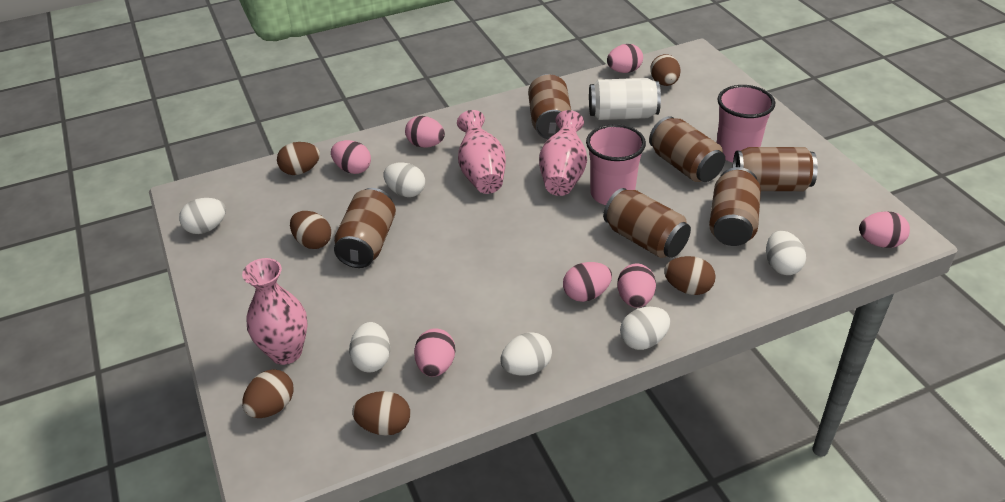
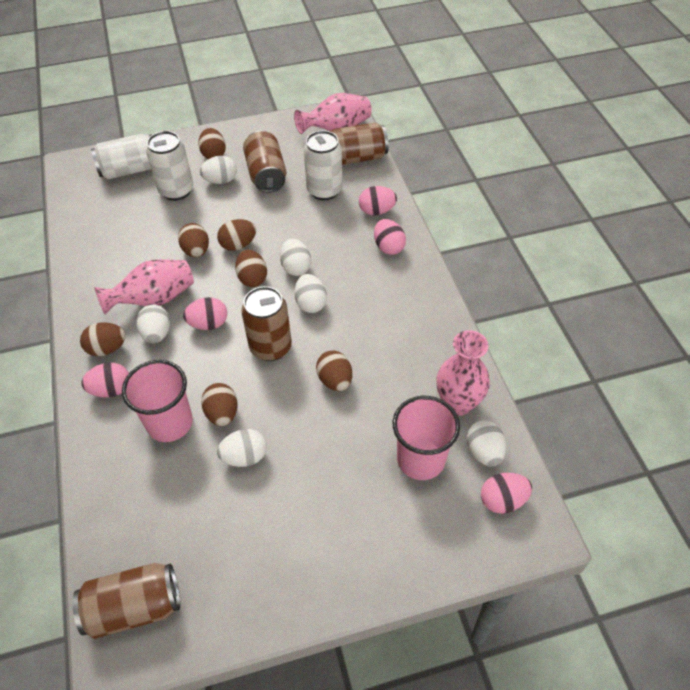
brown can: [334,188,396,268] [528,74,571,139] [603,188,691,258] [649,116,725,182] [709,167,761,246] [733,147,818,191] = 6 -> [72,563,180,639] [241,286,292,361] [243,130,286,193] [330,122,389,165] = 4
brown egg: [242,369,294,418] [277,142,320,175] [290,211,331,249] [352,391,410,436] [650,54,681,86] [664,256,716,295] = 6 -> [80,322,126,356] [178,223,209,257] [198,128,226,159] [201,383,238,426] [217,219,256,251] [235,249,267,287] [316,351,352,391] = 7
pink egg: [331,140,371,174] [405,116,445,148] [414,328,455,377] [563,262,612,302] [607,44,643,73] [617,263,656,308] [859,212,910,248] = 7 -> [82,363,129,397] [183,297,227,330] [359,186,397,215] [374,219,406,255] [481,473,532,514] = 5
white can: [589,78,661,120] = 1 -> [91,134,152,179] [146,131,193,201] [303,130,343,200] = 3

